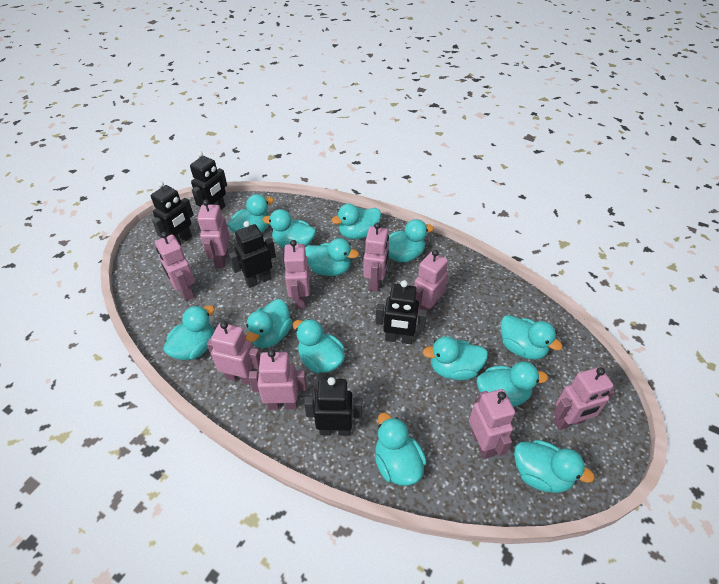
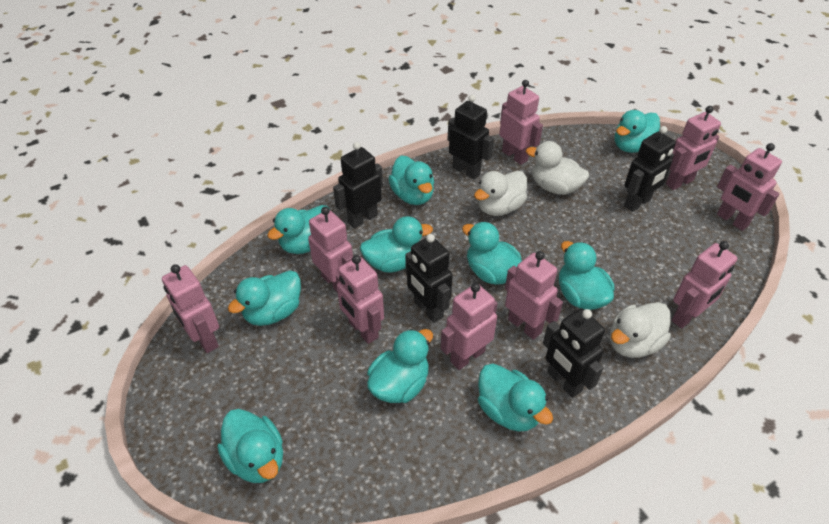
turquoise duck: [163,305,215,360] [227,194,274,233] [246,299,292,348] [263,209,316,248] [293,319,345,373] [305,238,359,276] [331,204,381,240] [375,413,427,486] [388,219,434,262] [422,336,488,380] [476,361,548,407] [501,315,563,360] [514,440,595,493] = 13 -> [217,409,283,483] [228,271,301,326] [267,205,330,254] [360,216,433,273] [367,329,433,403] [388,156,434,205] [462,222,522,285] [478,364,553,432] [559,241,615,310] [615,110,660,153] = 10
white duck: none = 0 -> [474,171,527,216] [526,141,589,195] [610,302,671,358] = 3

